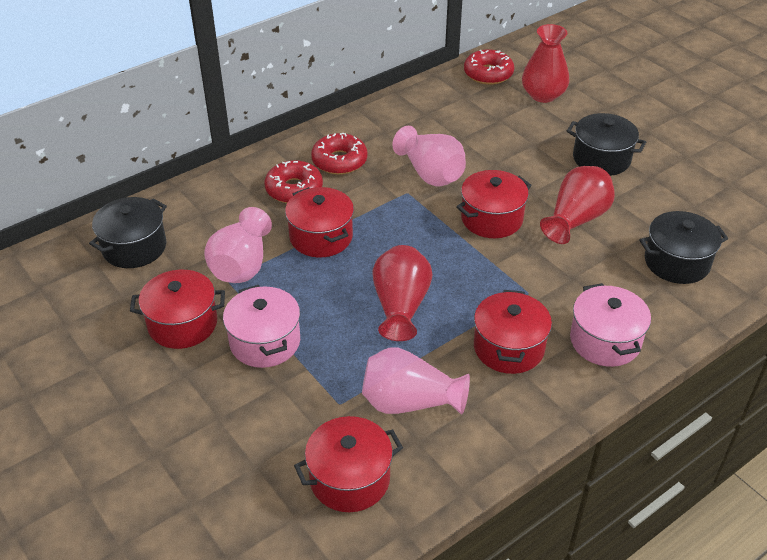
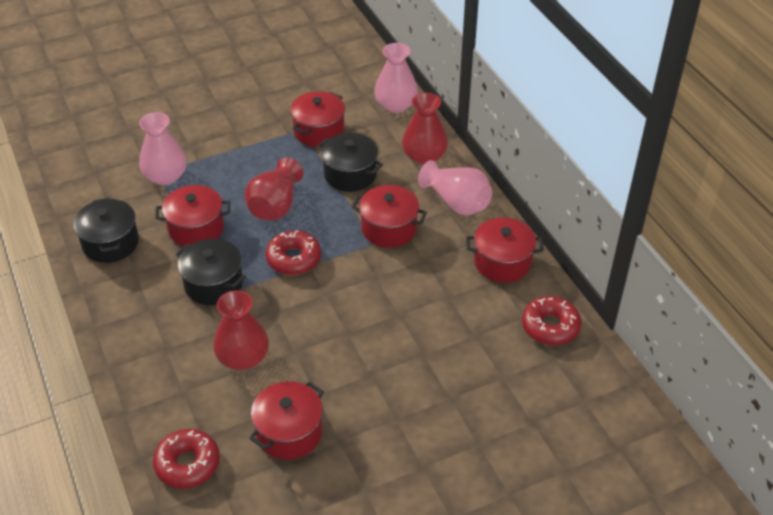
pink pot: [223,285,300,368] [570,283,651,367] = 2 -> none = 0

